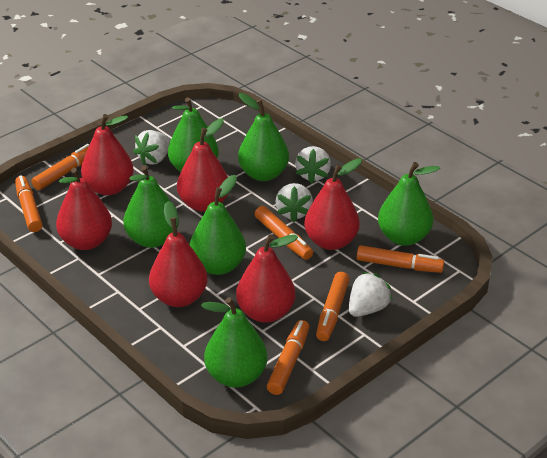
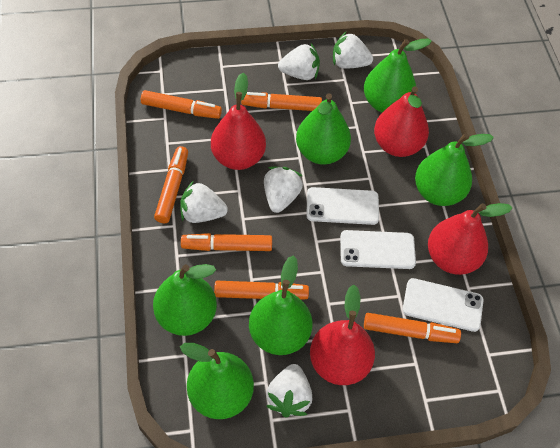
red pear: [56,168,112,250] [81,114,134,195] [149,201,207,307] [177,118,228,212] [236,234,298,323] [304,158,362,250] = 6 -> [211,72,266,170] [310,285,375,385] [374,86,429,157] [428,203,512,275] = 4
white phone: none = 0 -> [306,187,379,225] [340,230,416,269] [403,278,483,332] = 3
white strawberry: [133,130,171,165] [276,183,313,222] [295,146,331,184] [349,272,393,317] = 4 -> [180,181,228,223] [264,167,303,213] [266,364,312,418] [278,43,320,80] [333,32,373,69] = 5

